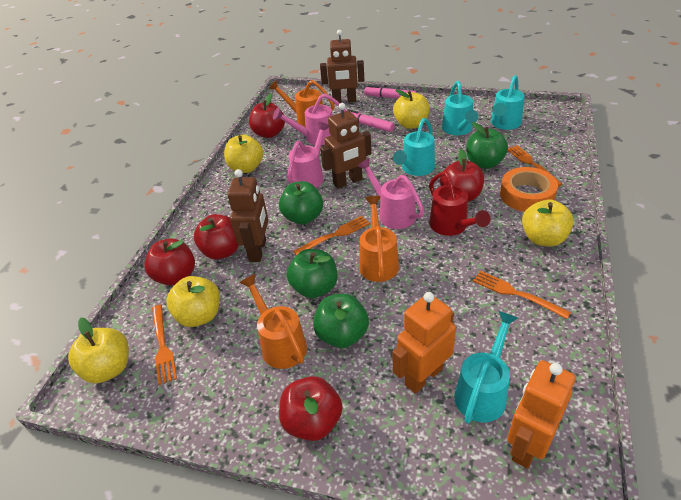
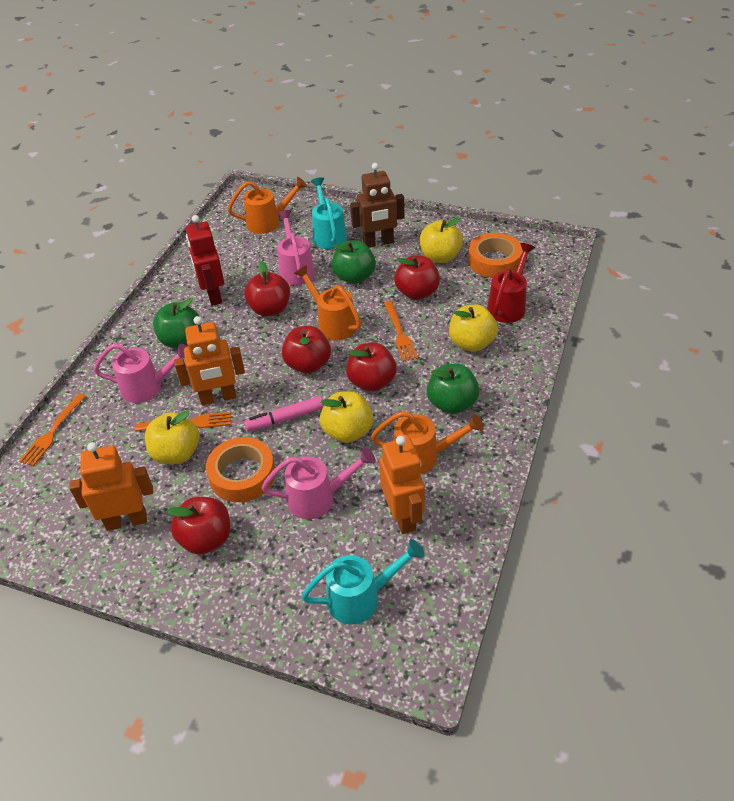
brown robot: [227,169,268,262] [320,30,364,104] [320,103,371,189] = 3 -> [350,163,405,248] = 1
green apple: [279,181,323,224] [287,249,337,298] [313,294,369,348] [466,122,508,169] = 4 -> [153,298,200,348] [331,240,376,284] [427,364,479,414] = 3
orange fork: [152,305,177,385] [293,216,370,255] [473,271,571,319] [508,145,563,187] = 4 -> [19,393,86,466] [135,412,231,431] [384,301,418,362] = 3
orange robot: [393,292,456,394] [507,360,576,469] = 2 -> [69,442,153,531] [174,316,245,405] [379,436,425,534] = 3
orange tape: [500,167,558,212] = 1 -> [206,437,275,502] [468,233,523,278] = 2
pink marker: [347,109,395,132] [364,85,417,99] = 2 -> [244,396,324,432] = 1
red robot: none = 0 -> [186,215,224,306] = 1
turquoise watering can: [393,118,435,176] [442,81,478,135] [454,311,518,424] [491,75,525,130] = 4 -> [301,539,425,624] [311,177,347,249] = 2
yellow apple: [68,318,129,383] [166,276,220,327] [224,135,263,173] [393,89,430,129] [522,200,574,247] = 5 -> [145,411,199,464] [320,391,373,443] [419,217,463,263] [449,305,498,352] = 4

